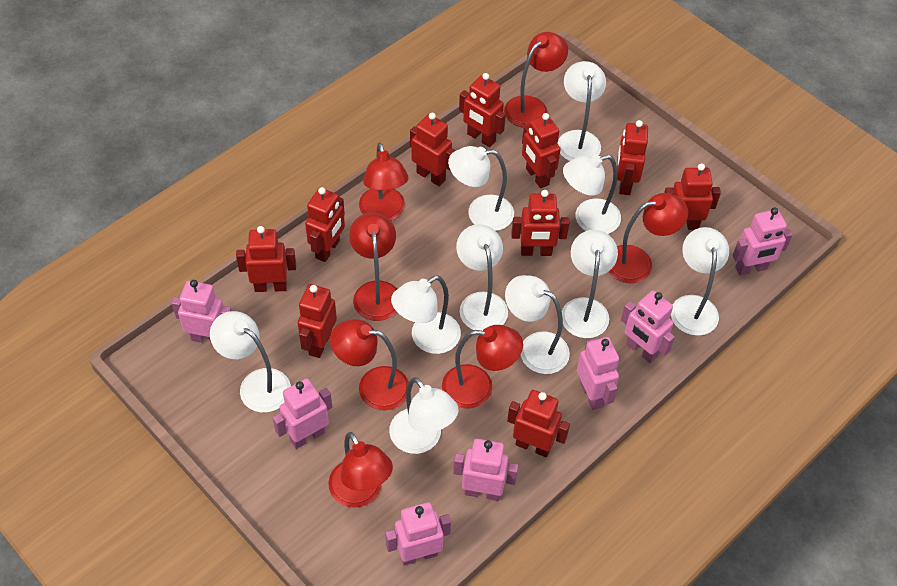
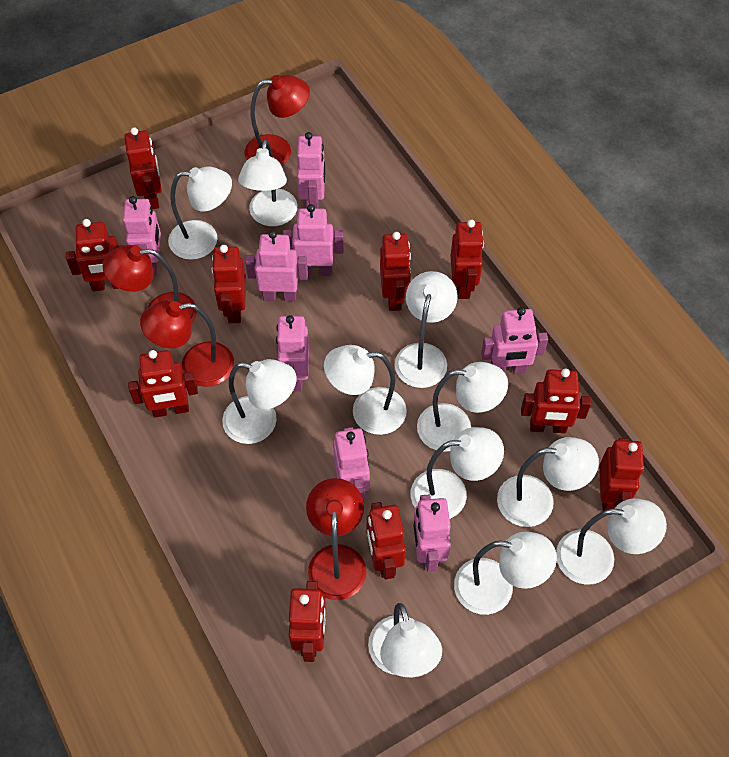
pink robot: [172,280,231,345] [273,378,332,449] [385,502,451,566] [453,439,518,501] [577,337,619,410] [621,290,675,363] [733,207,793,276] = 7 -> [123,196,161,276] [245,231,308,301] [276,315,309,391] [283,204,344,276] [297,132,325,209] [333,427,370,500] [413,495,451,572] [481,307,548,374] = 8
red lamp: [328,432,393,508] [330,319,409,411] [349,213,397,321] [359,142,409,221] [442,325,523,409] [504,32,568,128] [609,193,688,283] = 7 -> [103,245,197,325] [140,300,234,387] [245,75,310,166] [306,478,367,600] = 4
white lamp: [210,311,291,413] [389,377,459,454] [391,275,461,354] [448,146,514,231] [456,224,508,331] [505,275,570,374] [557,61,606,161] [562,230,618,338] [563,154,621,234] [671,227,729,336] = 10 -> [168,166,232,260] [222,359,297,444] [238,140,297,226] [324,345,407,435] [368,603,442,677] [395,271,458,388] [411,427,504,519] [417,362,508,452] [454,532,557,615] [497,437,599,527] [556,499,667,585] = 11

